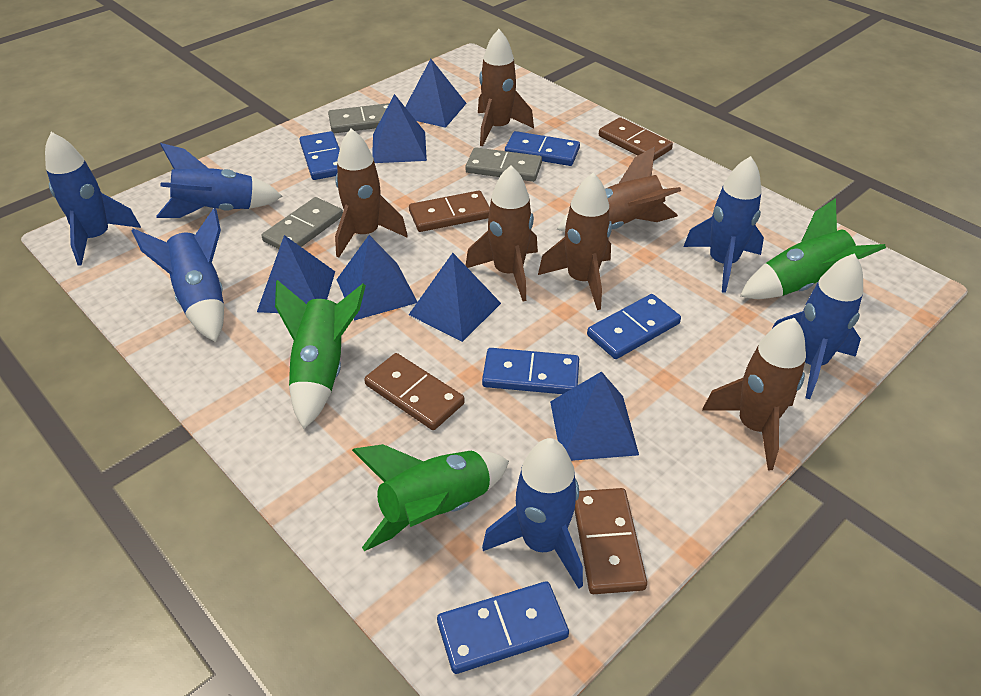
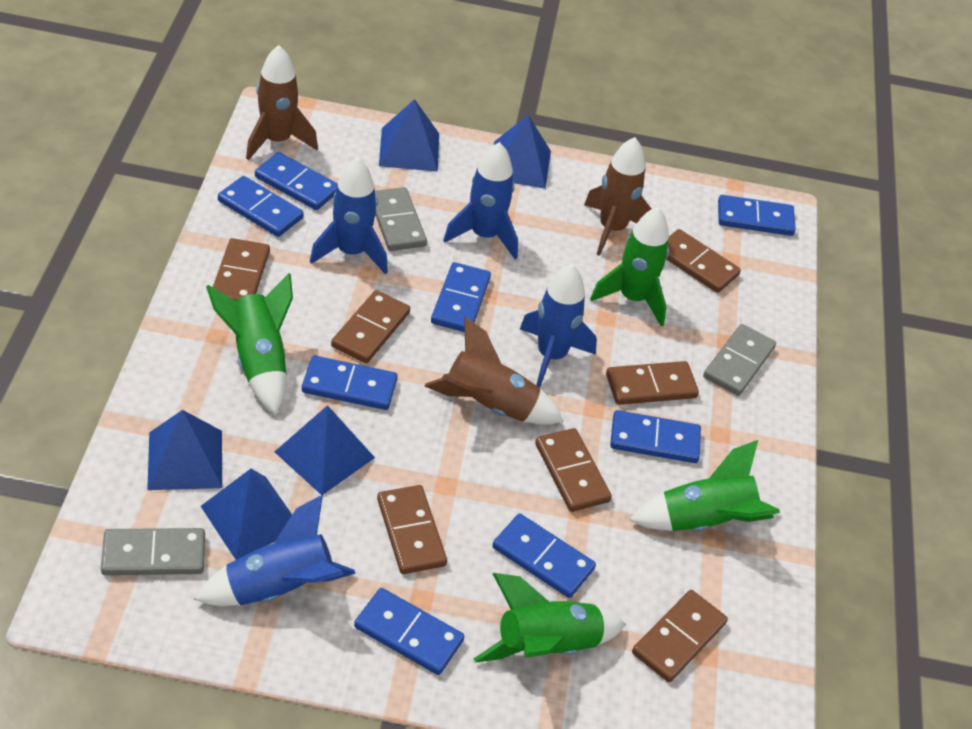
blue domino: [299,131,340,180] [437,581,569,674] [482,348,579,394] [505,131,580,166] [587,294,681,359] = 5 -> [218,176,304,237] [255,152,338,210] [302,356,398,410] [354,588,464,675] [431,262,491,332] [492,513,596,598] [610,410,701,463] [718,195,796,236] = 8
blue pyramid: [257,235,335,313] [336,235,417,320] [372,94,427,163] [405,59,467,128] [409,253,501,342] [550,371,639,461] = 6 -> [147,410,222,490] [200,469,292,560] [275,405,375,495] [379,99,439,172] [494,115,551,189] = 5
blue rocket: [45,132,141,266] [132,208,224,342] [156,143,283,218] [482,438,583,589] [683,156,764,293] [771,253,863,399] = 6 -> [194,495,356,606] [310,158,388,274] [443,142,518,259] [520,264,597,388] = 4
brown domino: [364,353,465,430] [409,191,490,232] [575,488,647,594] [599,117,673,161] = 4 -> [213,238,270,301] [331,290,410,363] [377,485,447,574] [535,428,612,512] [606,361,699,405] [632,590,728,682] [666,229,741,293] = 7
brown rocket: [335,128,408,257] [466,165,538,302] [478,29,534,146] [538,172,612,310] [557,146,681,232] [702,318,806,470] = 6 -> [246,45,318,160] [425,317,564,425] [584,137,651,256] = 3
green rocket: [275,280,366,429] [352,444,509,551] [740,198,886,299] = 3 -> [206,273,293,414] [473,573,626,663] [590,207,669,327] [629,440,780,531] = 4

